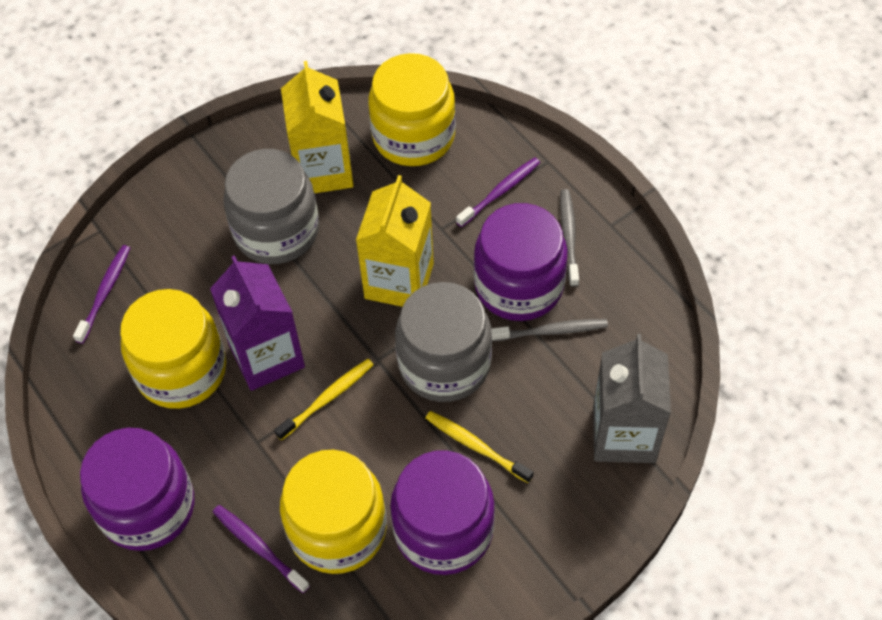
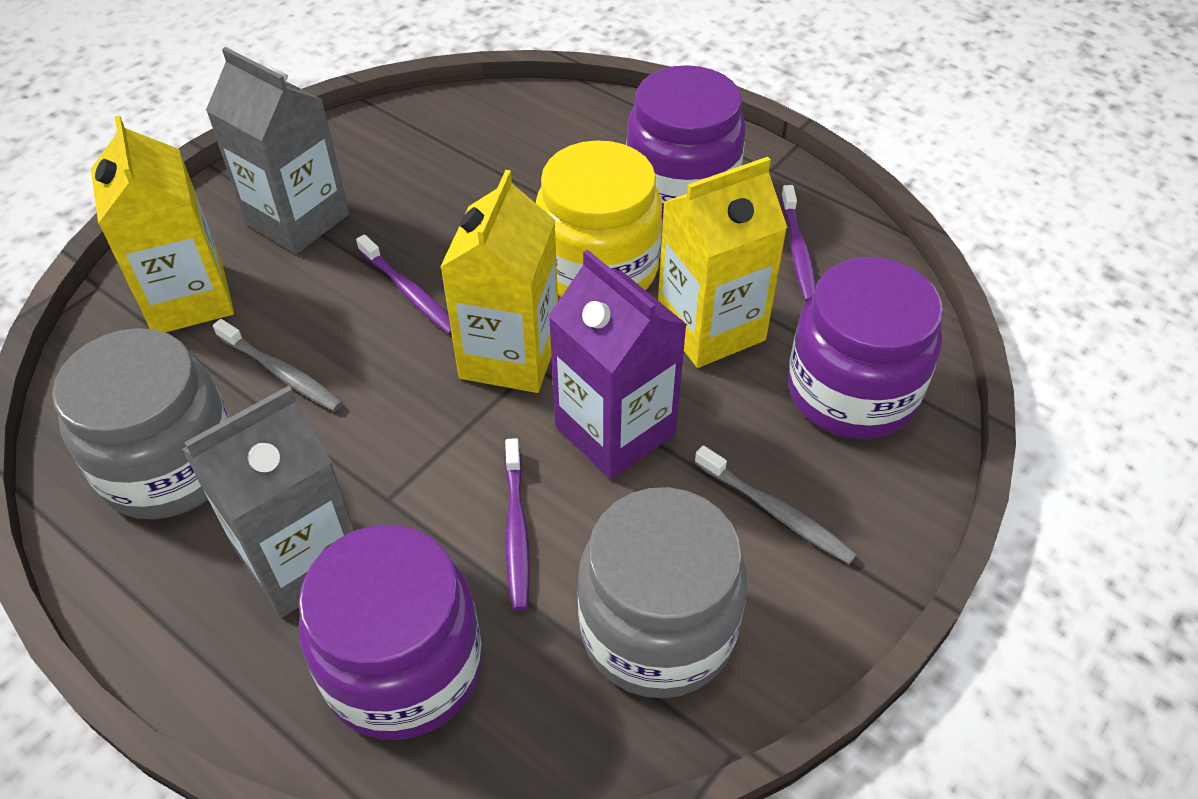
grey carton: [593,334,671,463] = 1 -> [182,386,354,618] [206,47,349,254] = 2
yellow carton: [281,61,354,193] [356,175,434,307] = 2 -> [91,115,234,333] [440,170,558,393] [658,157,788,368] = 3
yellow jar: [120,289,226,409] [280,450,387,574] [368,53,456,166] = 3 -> [536,140,662,297] = 1
yellow toothbrush: [274,359,374,440] [426,411,533,483] = 2 -> none = 0

